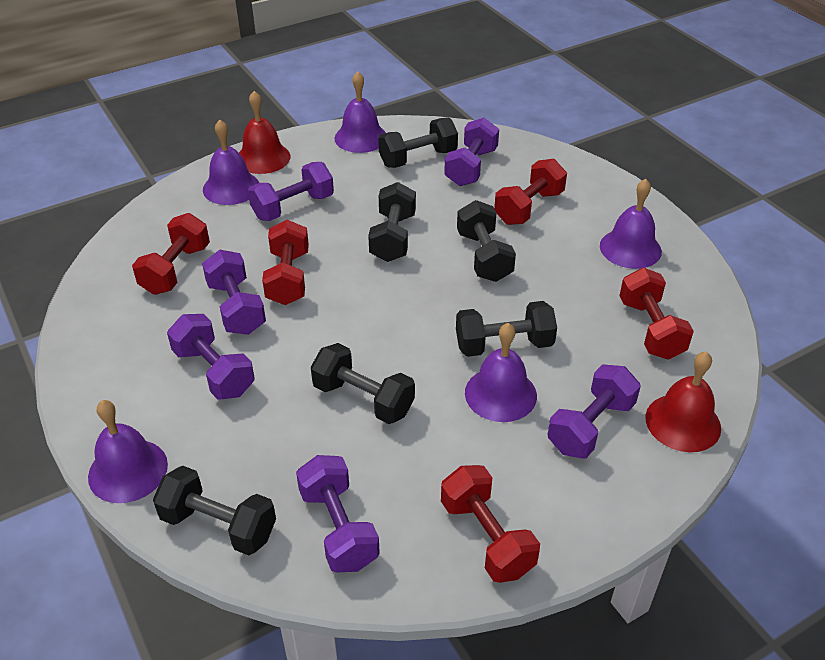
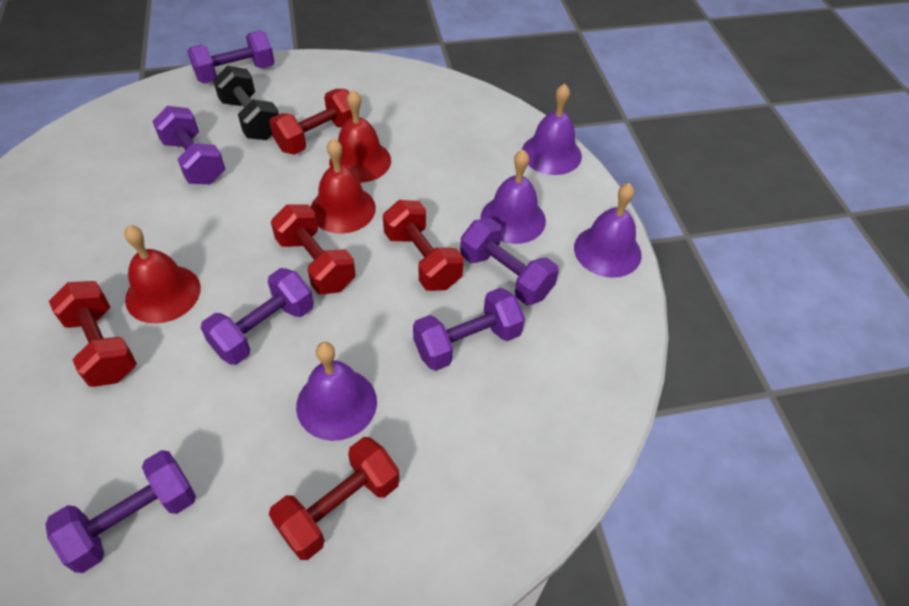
black dumbbell: [153,466,276,555] [311,343,415,424] [368,182,416,262] [378,118,458,168] [456,301,557,357] [457,200,516,282] = 6 -> [213,66,279,140] = 1
purple bell: [88,400,168,503] [203,120,259,205] [334,72,386,153] [465,323,537,422] [600,179,662,269] = 5 -> [296,342,377,441] [480,150,546,244] [522,84,582,175] [574,183,642,278] = 4
red bell: [239,91,291,174] [645,351,721,452] = 2 -> [124,225,201,324] [311,139,376,234] [329,90,391,183] = 3

